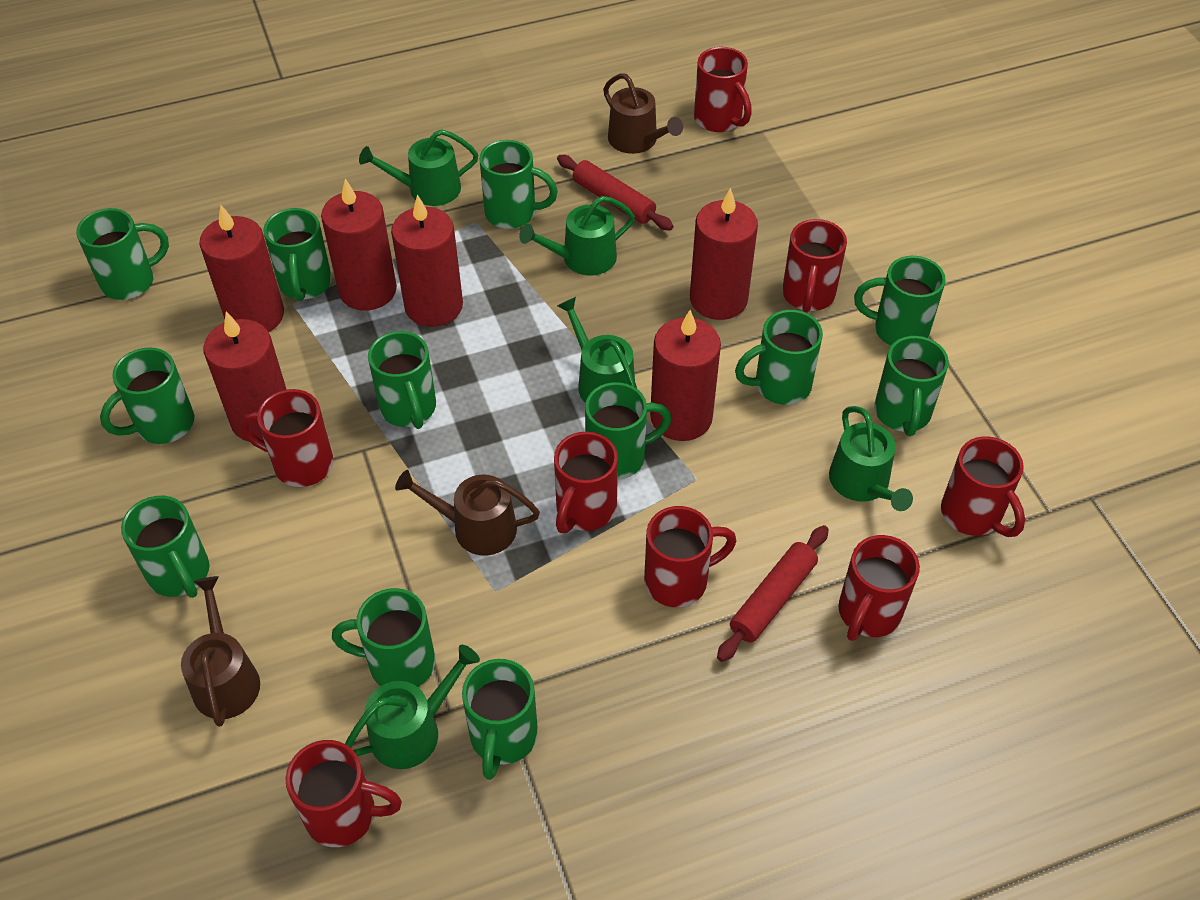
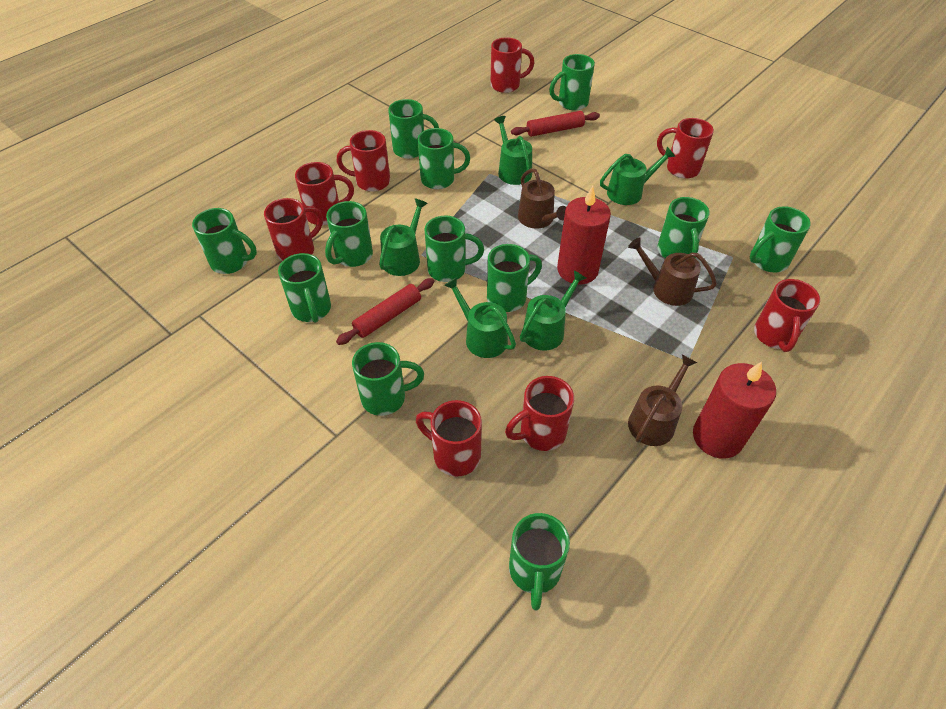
red candle: [199,205,284,332] [204,311,287,442] [321,179,397,311] [391,195,463,327] [650,310,721,441] [690,188,758,320] = 6 -> [557,186,611,284] [693,362,776,459] = 2

